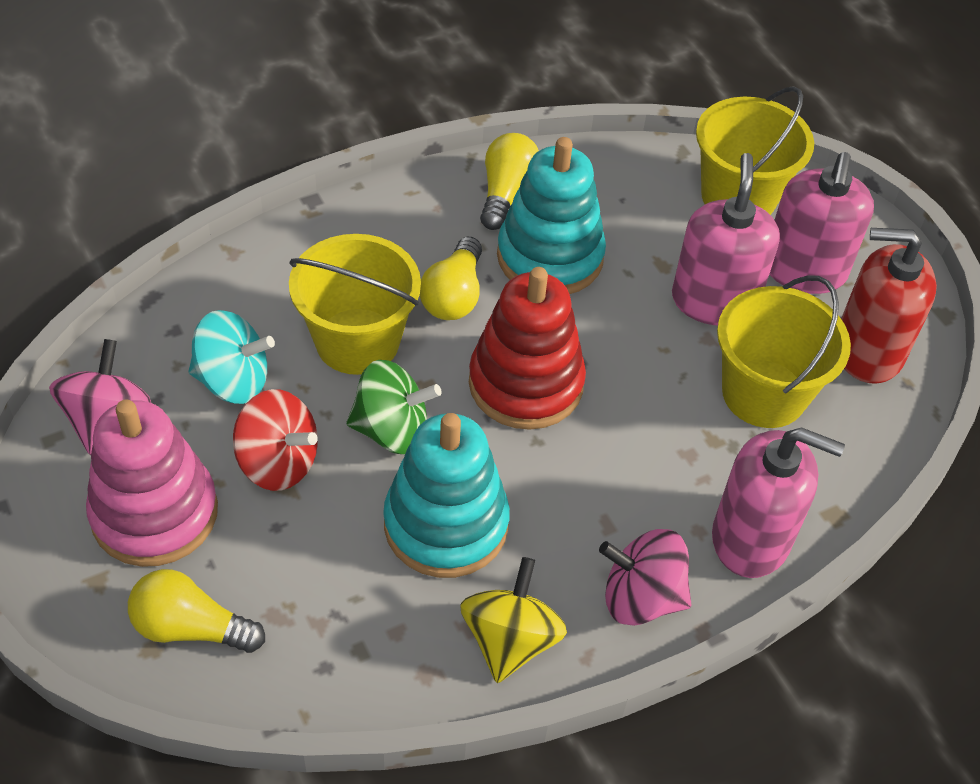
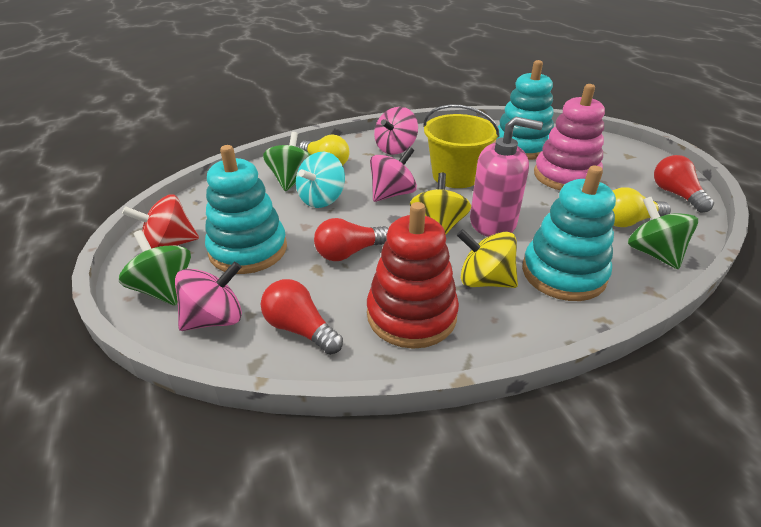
green spinning top: [346,360,442,454] = 1 -> [119,230,191,306] [263,132,311,191] [628,197,698,269] = 3
pink soap dispenser: [672,153,780,325] [712,427,845,578] [770,152,874,294] = 3 -> [470,116,543,237] = 1
pink spinning top: [49,339,151,455] [599,529,691,626] = 2 -> [175,261,242,331] [370,147,417,202] [374,107,418,155] = 3
red light bulb: none = 0 -> [261,279,343,355] [314,218,389,261] [654,155,714,212] = 3
red soap dispenser: [841,228,937,384] = 1 -> none = 0
turquoise stacking toy: [383,413,510,578] [497,137,606,294] = 2 -> [205,145,287,274] [493,60,554,160] [522,166,616,301] = 3
yellow bucket: [289,234,421,375] [696,86,814,215] [717,275,851,428] = 3 -> [423,104,500,188] = 1
yellow light bulb: [128,569,265,653] [420,237,482,320] [480,133,539,230] = 3 -> [299,135,350,166] [612,187,671,227] = 2
yellow spinning top: [460,557,567,683] = 1 -> [410,173,471,235] [457,229,518,288] = 2

